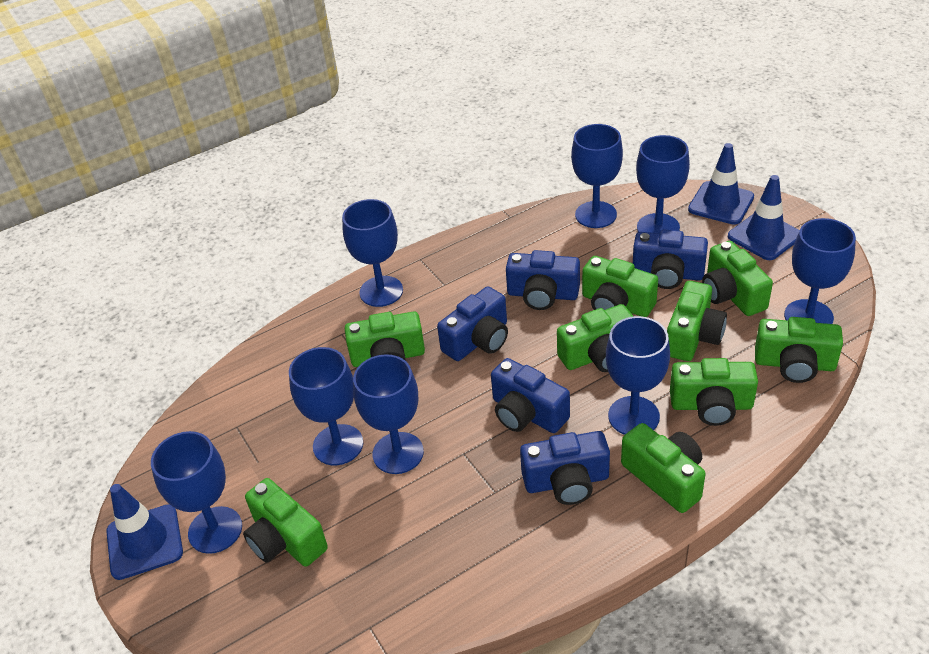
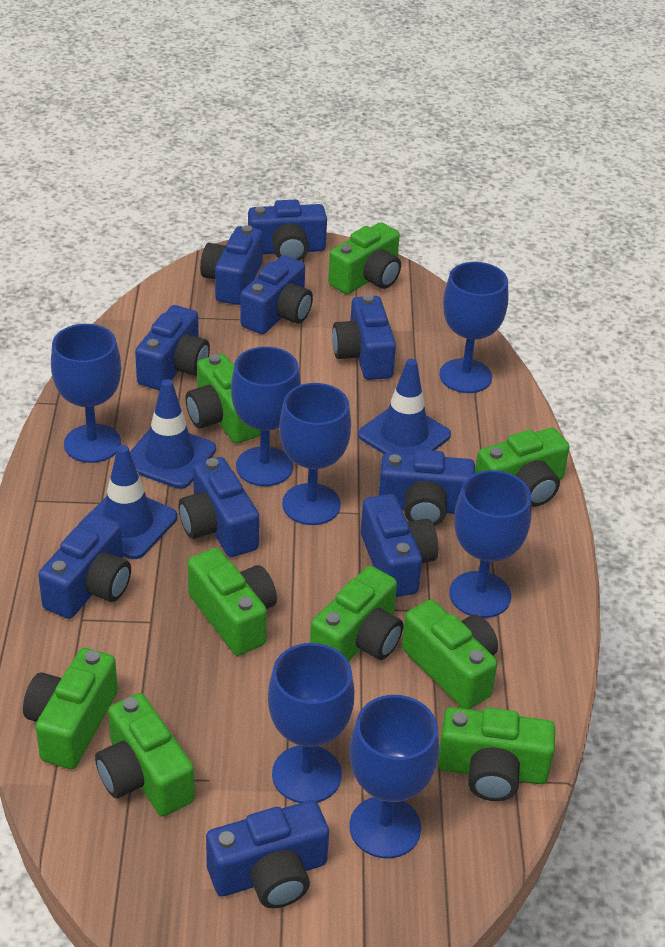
blue camera: [437,286,508,361] [491,358,570,433] [506,250,580,310] [520,431,610,505] [633,230,708,289] = 5 -> [38,513,131,619] [135,305,210,390] [179,457,259,557] [200,225,263,305] [206,800,329,908] [240,255,313,334] [248,199,327,261] [332,294,396,380] [361,494,438,597] [379,450,475,526] = 10
blue goblet: [151,431,242,554] [289,347,363,465] [342,199,403,307] [353,354,424,474] [571,124,623,228] [606,316,670,435] [636,135,690,233] [784,218,856,324] = 8 -> [51,324,121,463] [231,347,301,486] [268,643,354,803] [279,383,351,525] [349,695,439,858] [439,262,509,393] [449,470,532,618] = 7

